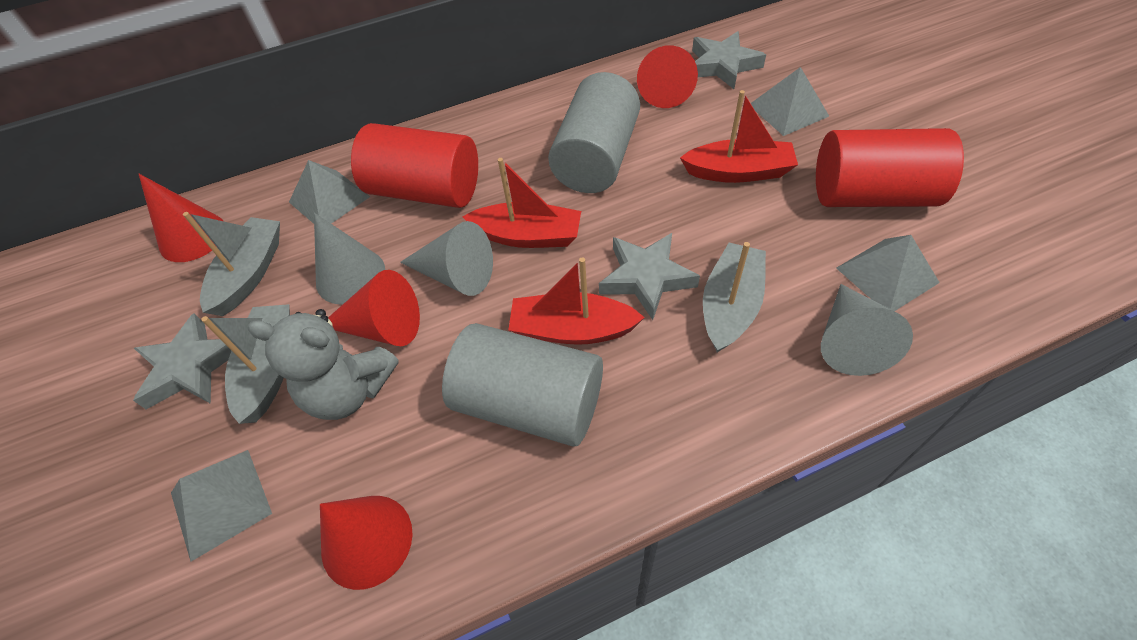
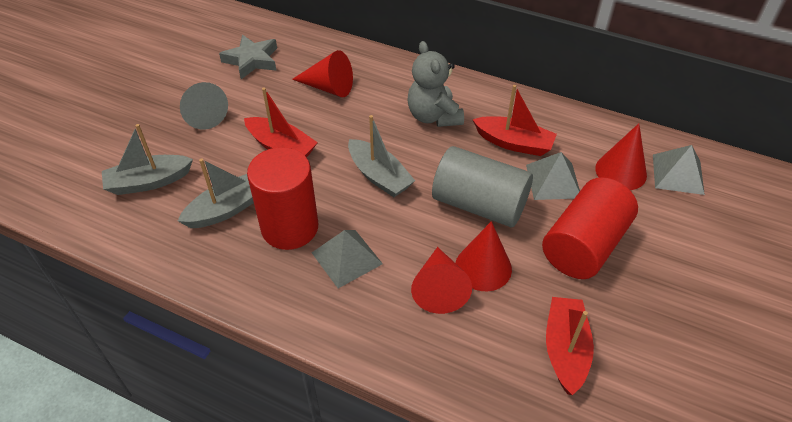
grey cone: [314,213,385,305] [400,221,493,296] [821,284,913,376] = 3 -> [180,82,228,130] = 1
grey cylinder: [442,323,603,447] [548,72,640,193] = 2 -> [432,146,533,227] = 1
grey pyramid: [171,450,272,562] [289,160,370,224] [751,67,829,136] [836,235,940,311] = 4 -> [312,230,383,288] [526,152,580,200] [653,145,705,195] = 3
grey star: [133,313,231,409] [599,233,700,320] [692,31,766,89] = 3 -> [219,35,277,79] = 1

